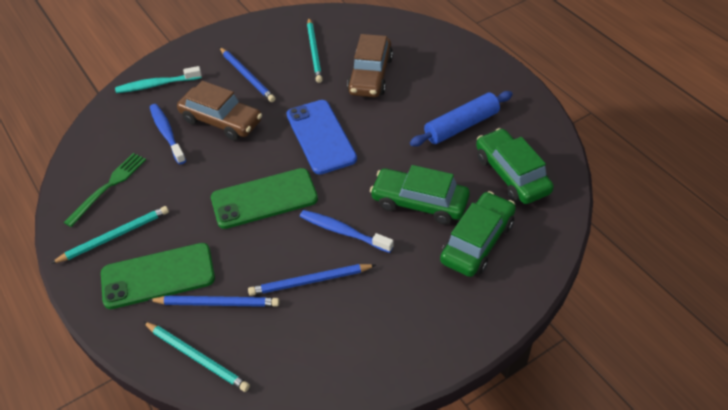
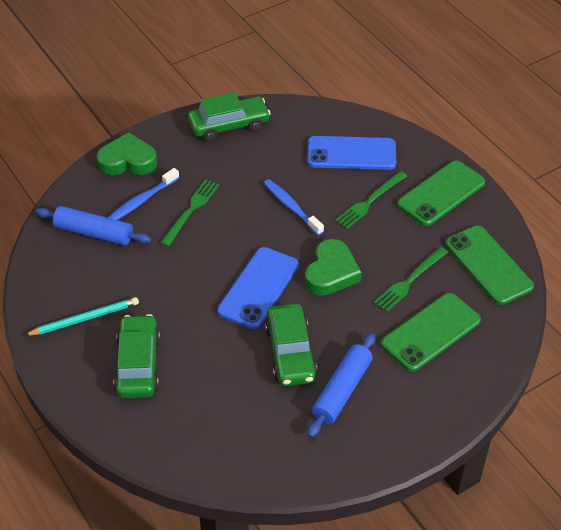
blue pencil: [149,296,280,307] [219,47,276,102] [248,264,376,296] = 3 -> none = 0
blue phone: [287,100,357,174] = 1 -> [217,247,299,329] [307,136,396,170] = 2
blue rolling pin: [410,91,513,146] = 1 -> [36,206,151,246] [308,333,375,438] = 2
brown car: [177,81,262,141] [347,34,393,97] = 2 -> none = 0
green fork: [64,153,146,227] = 1 -> [161,179,219,247] [335,171,407,229] [374,247,448,312] = 3
green heart: none = 0 -> [97,132,157,175] [305,239,361,296] = 2
green phone: [101,243,215,309] [211,168,318,229] = 2 -> [381,293,481,372] [397,160,485,226] [446,226,534,305] = 3
turquoise pencil: [51,206,169,264] [144,322,250,392] [307,18,323,83] = 3 -> [24,297,139,336] = 1
turquoise toothbrush: [115,66,202,93] = 1 -> none = 0

